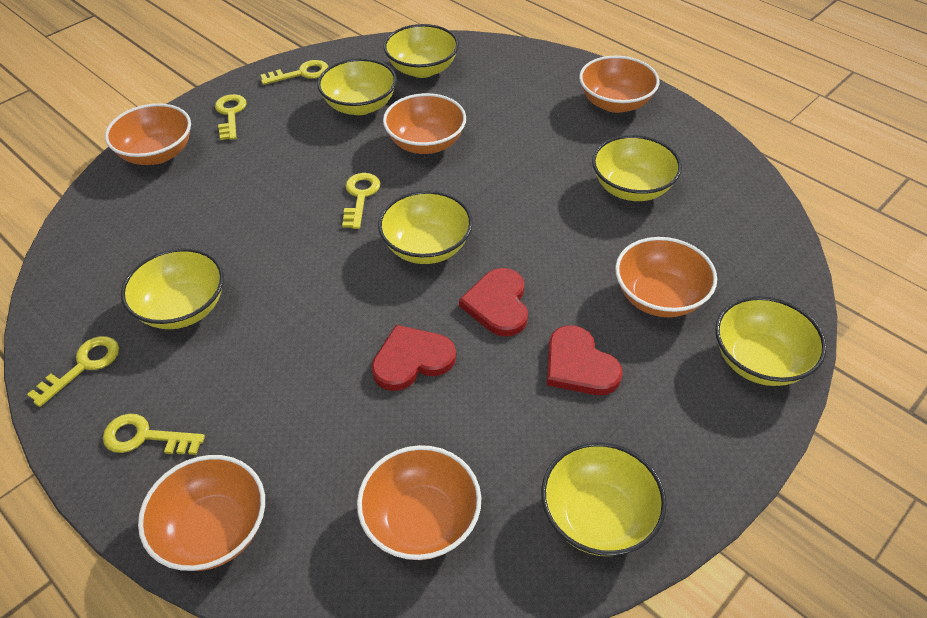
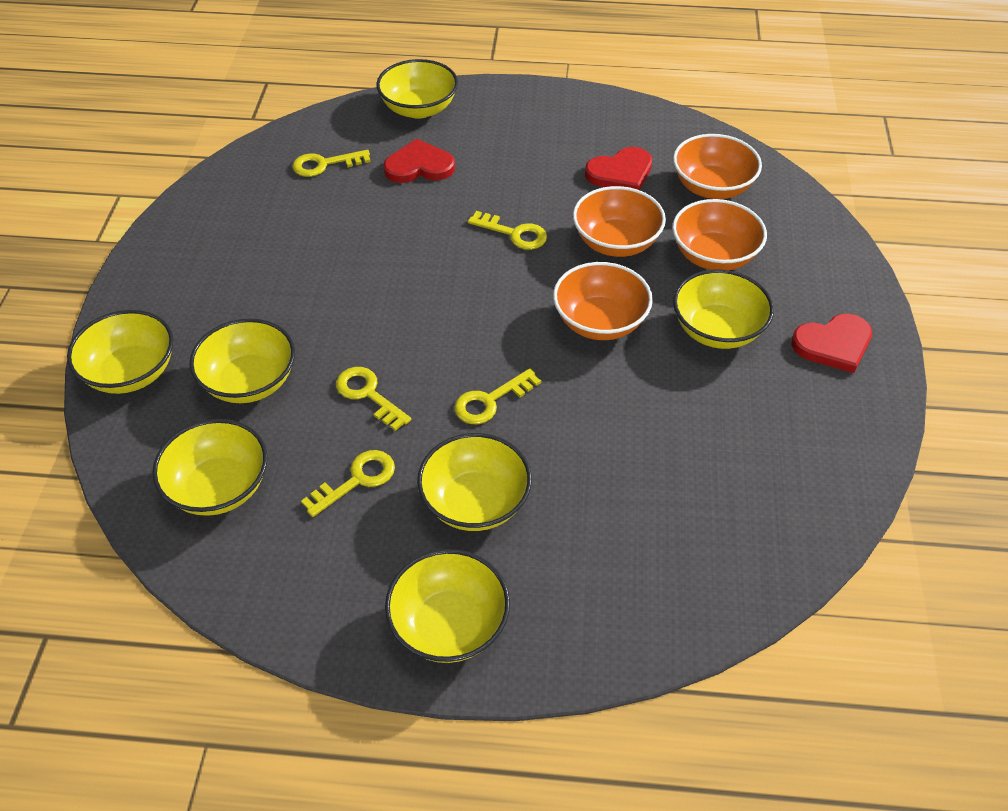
orange bowl: [105,103,191,165] [138,455,265,571] [357,445,481,560] [383,93,466,154] [579,56,659,113] [615,237,717,317] = 6 -> [553,262,653,340] [573,186,666,257] [672,199,767,270] [673,134,762,199] = 4

